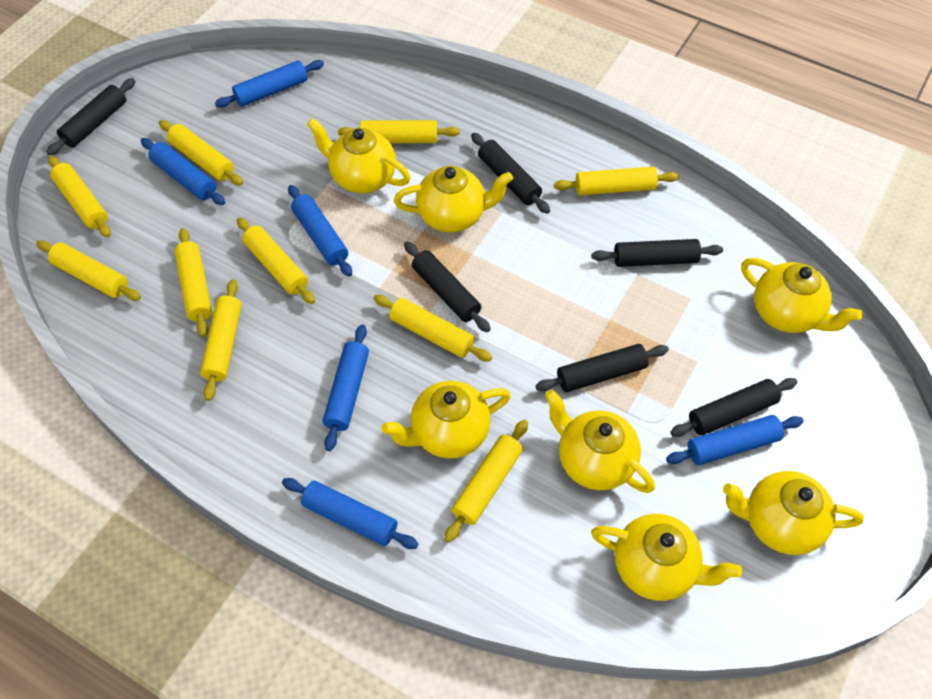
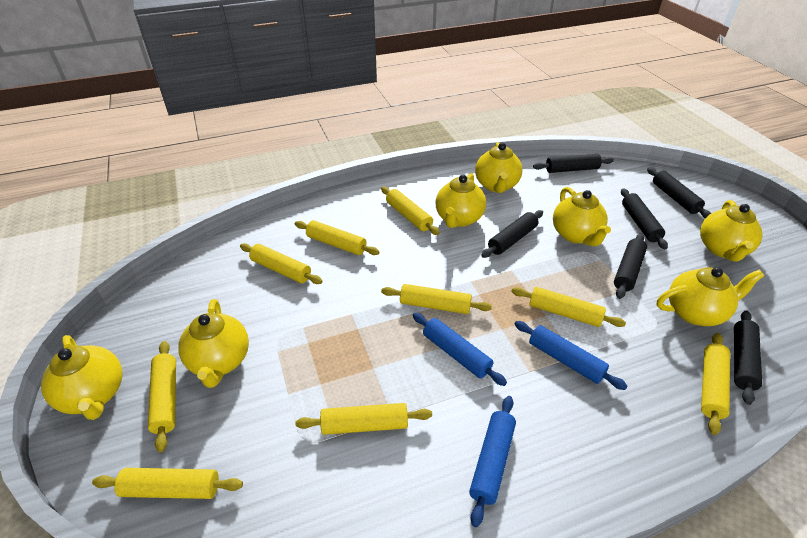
blue rolling pin: [141,138,225,205] [215,60,324,108] [282,478,418,549] [288,185,352,276] [323,324,369,451] [666,415,804,465] = 6 -> [413,313,507,386] [469,396,516,527] [514,321,627,390] = 3
yellow rolling pin: [36,240,141,301] [48,156,111,237] [159,120,243,186] [175,228,212,337] [200,279,242,401] [237,218,315,304] [338,120,460,143] [373,295,492,362] [445,420,528,542] [554,167,679,195] = 10 -> [92,468,243,499] [148,341,176,452] [240,243,323,284] [295,220,380,255] [295,403,432,435] [381,187,440,235] [381,284,492,314] [511,287,626,327] [701,333,730,435] = 9

